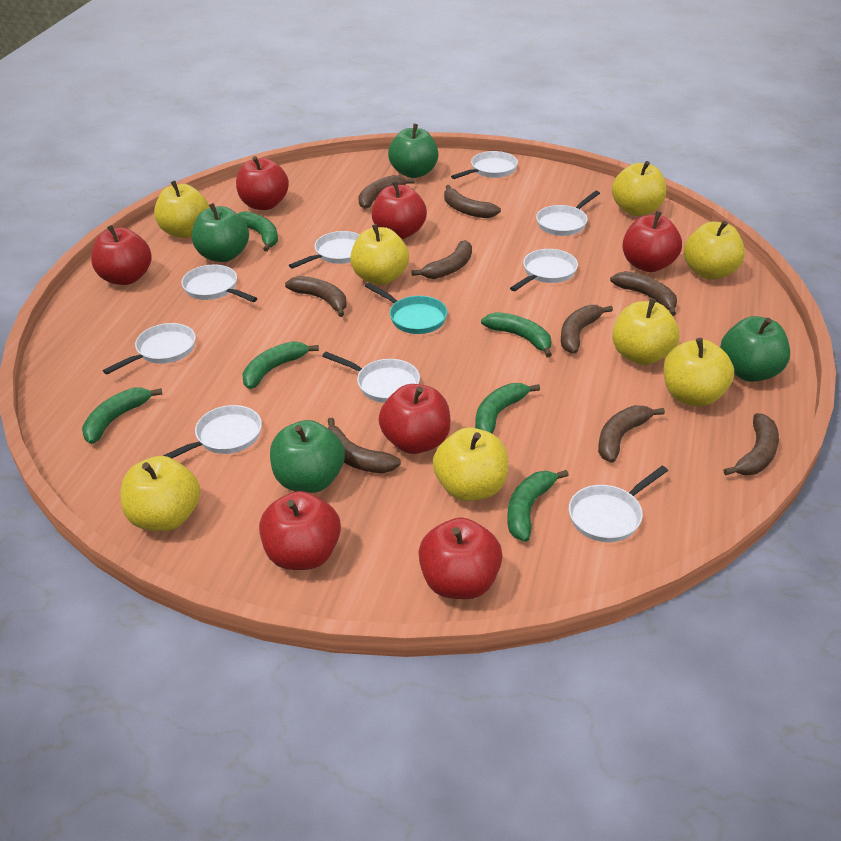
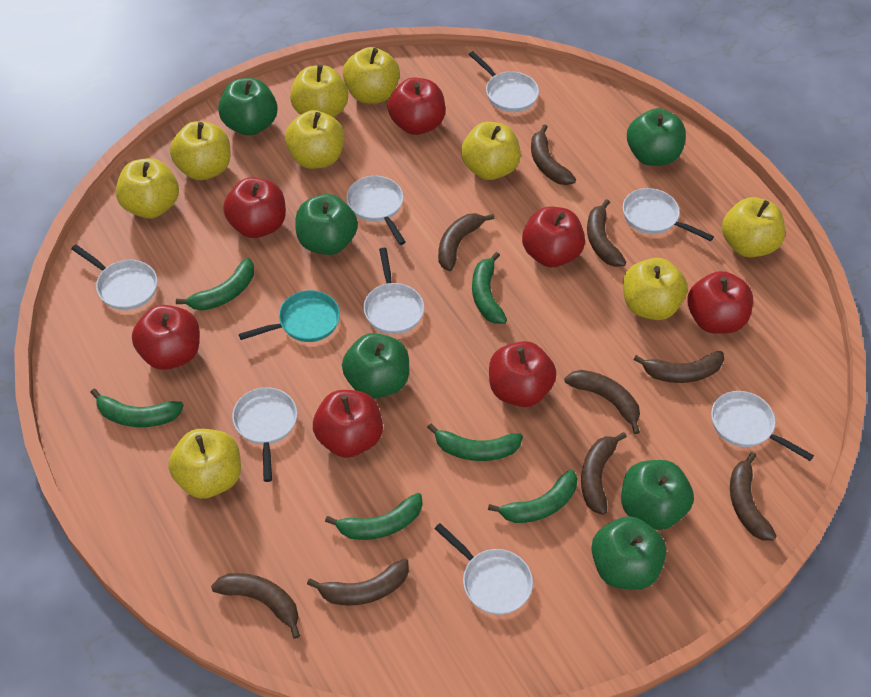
green apple: [192,203,249,262] [270,420,345,493] [388,124,439,178] [720,316,790,382] = 4 -> [218,78,278,136] [295,194,358,255] [342,333,409,399] [591,516,667,590] [621,460,694,530] [627,108,686,166] = 6
white pan: [103,323,196,374] [163,405,262,458] [181,264,257,302] [289,231,360,269] [322,352,420,403] [451,151,518,179] [510,249,578,291] [536,191,600,236] [569,466,668,542] = 9 -> [71,244,157,310] [232,387,297,482] [346,176,406,245] [363,248,424,334] [434,523,533,615] [469,51,539,112] [623,188,714,241] [711,391,814,461] = 8
yellow apple: [121,456,200,531] [154,181,210,238] [350,224,409,285] [433,427,508,501] [612,161,666,216] [612,298,679,365] [663,338,734,407] [684,220,745,280] = 8 -> [116,158,179,219] [168,429,241,499] [170,121,231,180] [285,110,344,169] [290,65,348,117] [343,47,400,103] [461,122,521,180] [623,258,688,320] [722,197,785,257] = 9

